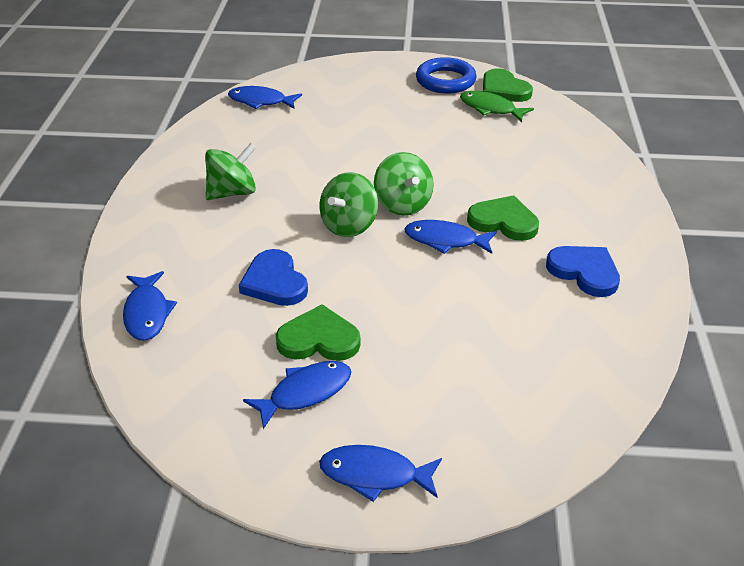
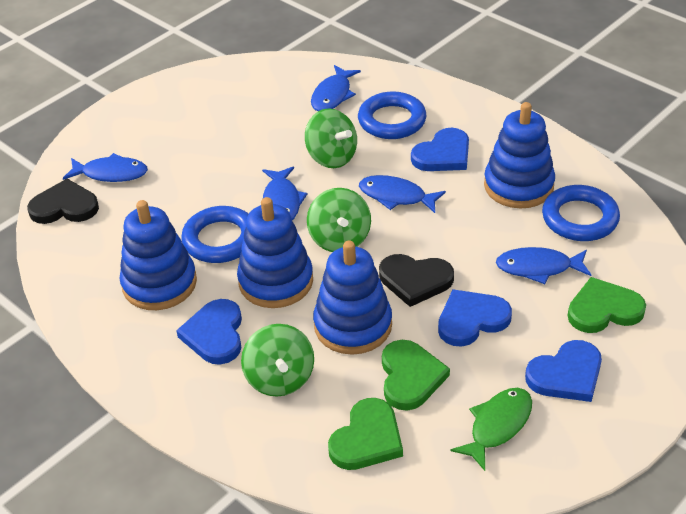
black heart: none = 0 -> [27,179,99,224] [379,254,454,307] = 2
blue heart: [238,249,308,306] [546,246,620,297] = 2 -> [176,299,242,365] [411,127,469,171] [438,289,512,347] [525,340,602,402] = 4
blue ring: [416,57,477,93] = 1 -> [181,206,249,263] [358,92,426,139] [542,185,620,241] = 3
blue stacking toy: none = 0 -> [119,200,197,310] [237,197,313,308] [313,241,392,355] [484,102,555,209] = 4

